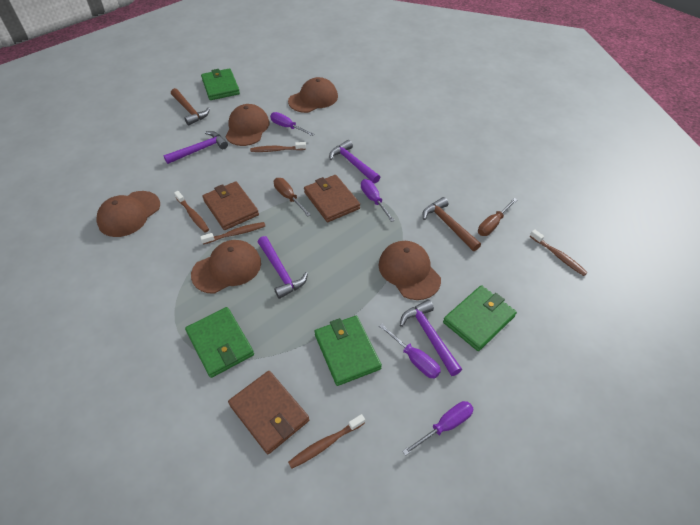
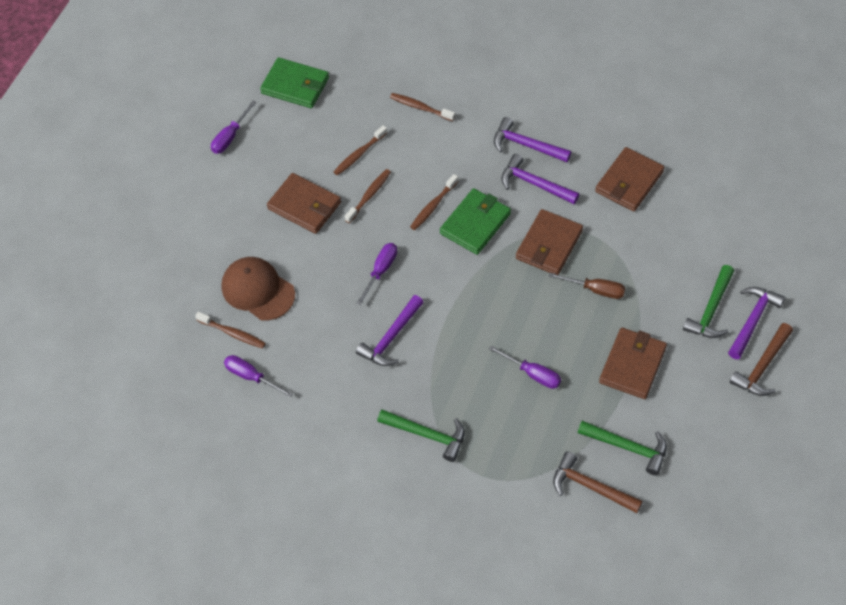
brown cap: [97,191,160,237] [191,240,261,294] [226,104,270,146] [288,77,338,113] [379,241,441,300] = 5 -> [222,257,295,321] = 1
brown screwdriver: [274,178,311,216] [478,198,517,236] = 2 -> [549,273,625,299] = 1
brown wallet: [202,181,259,230] [228,371,309,454] [304,175,360,222] = 3 -> [267,173,341,234] [516,209,583,275] [595,147,664,211] [599,328,667,399] = 4
green hammer: none = 0 -> [377,409,465,462] [577,421,667,475] [683,265,734,338] = 3
green wallet: [185,307,254,378] [201,68,240,100] [315,315,382,386] [443,285,517,351] = 4 -> [260,57,329,108] [440,188,511,255] = 2

